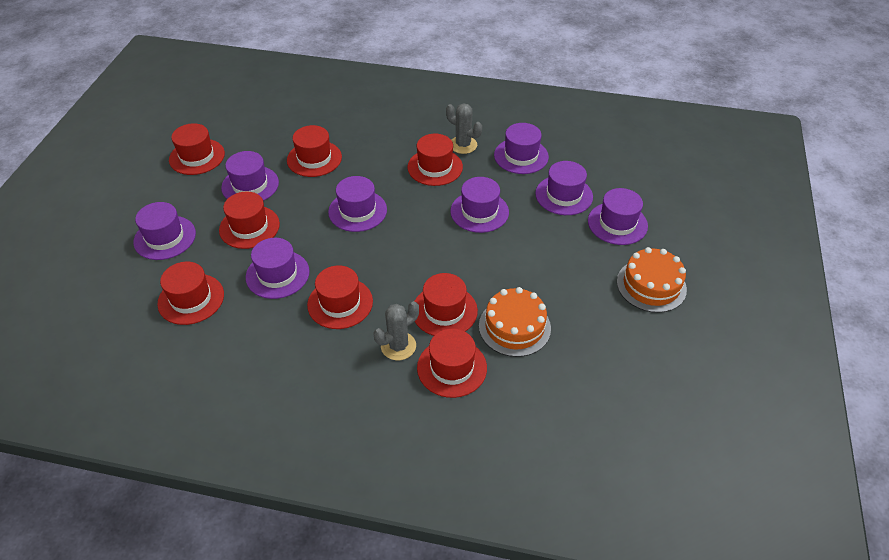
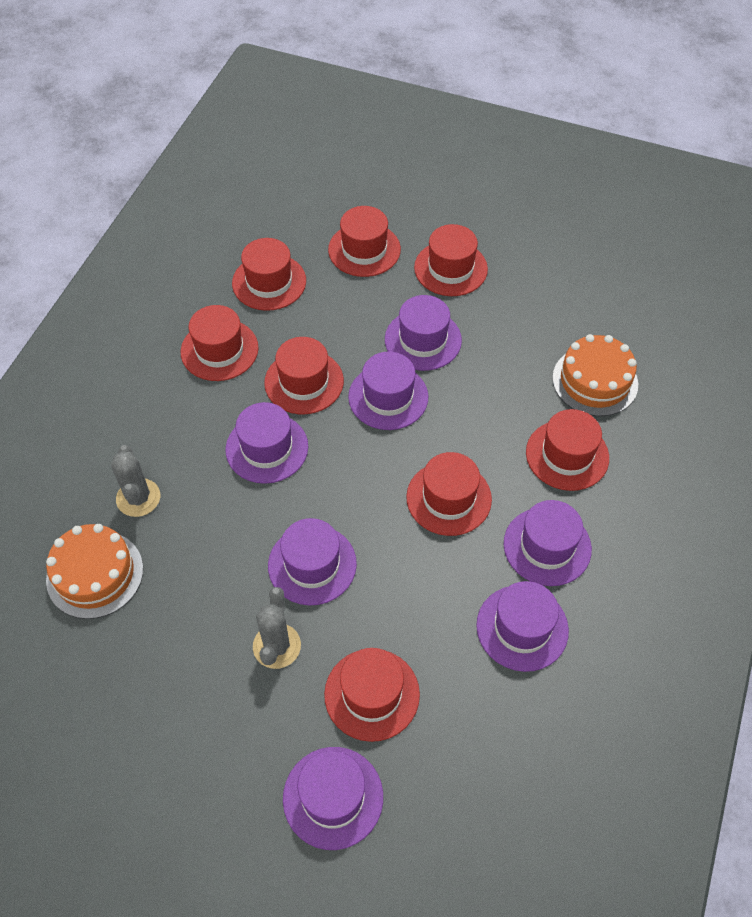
purple hat: [133,202,196,260] [221,151,279,201] [246,238,310,299] [328,176,387,232] [450,177,509,233] [494,123,549,174] [535,161,593,215] [588,188,648,245] = 8 -> [226,402,308,484] [268,518,357,606] [283,747,383,850] [348,352,428,430] [385,295,462,371] [476,581,569,672] [504,500,592,586] = 7

